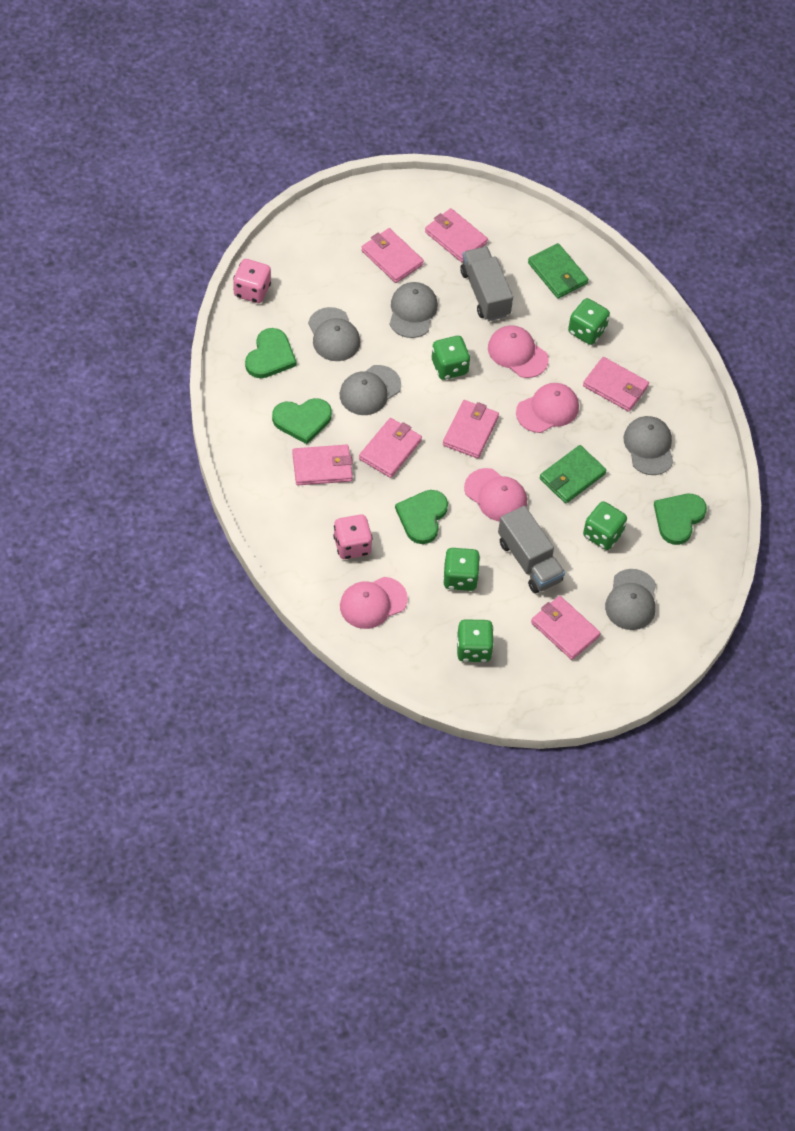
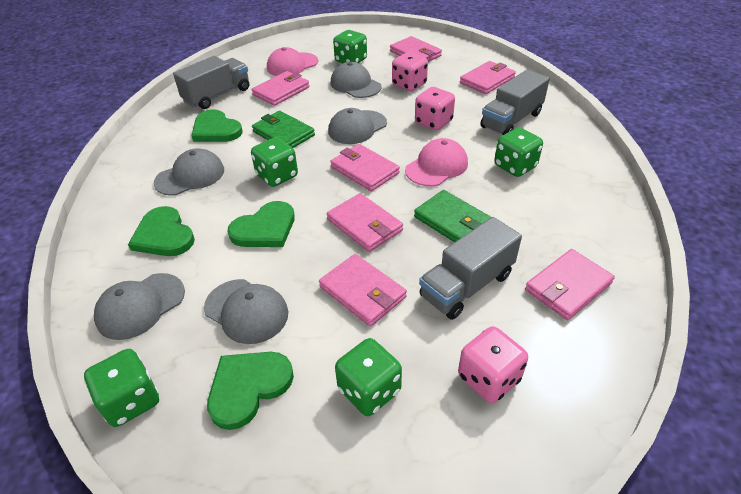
grey truck: [460,247,513,321] [498,506,565,593] = 2 -> [173,56,249,109] [419,217,522,320] [480,70,550,135] = 3
pink cap: [340,577,408,629] [464,468,527,522] [488,325,549,378] [516,383,579,433] = 4 -> [267,47,318,76] [405,138,468,186] = 2
pink dice: [233,259,271,303] [333,514,373,559] = 2 -> [392,52,428,91] [415,87,455,130] [458,326,528,403] = 3

